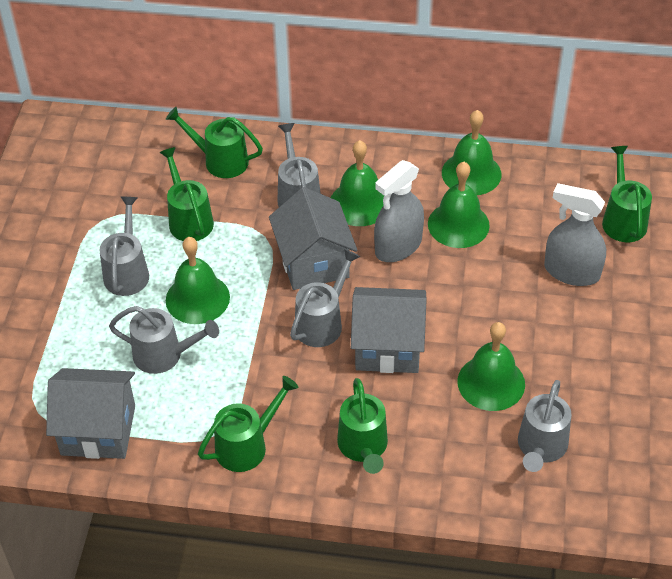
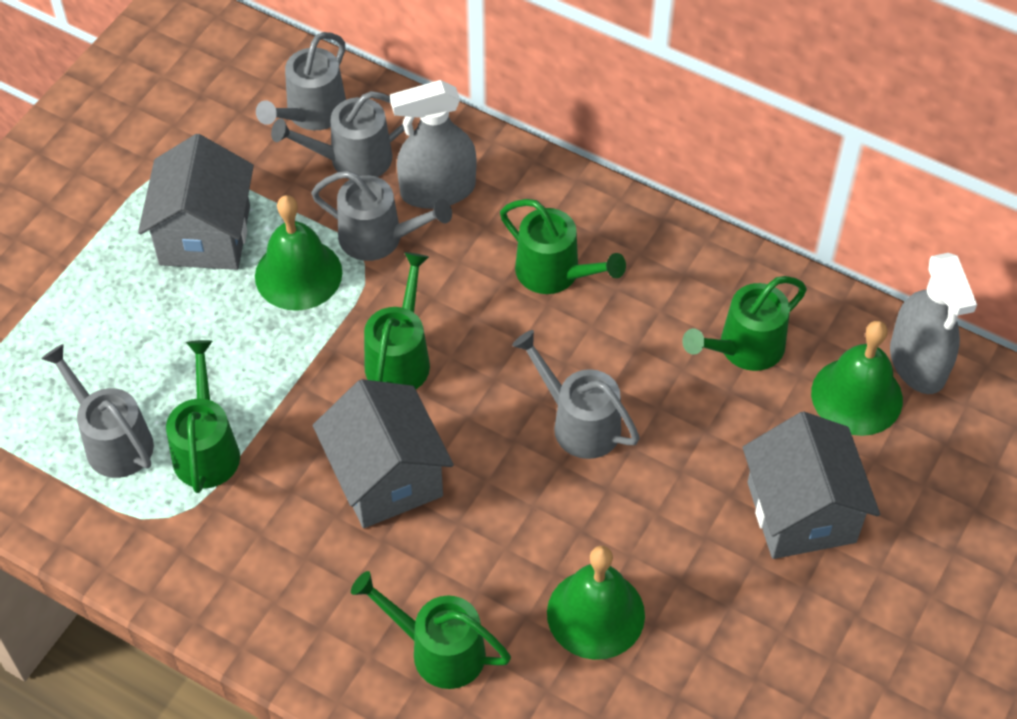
green bell: [166,237,230,324] [331,140,384,226] [428,162,490,248] [442,110,501,195] [457,322,525,411] = 5 -> [255,195,342,311] [547,546,645,660] [811,321,903,436] = 3

